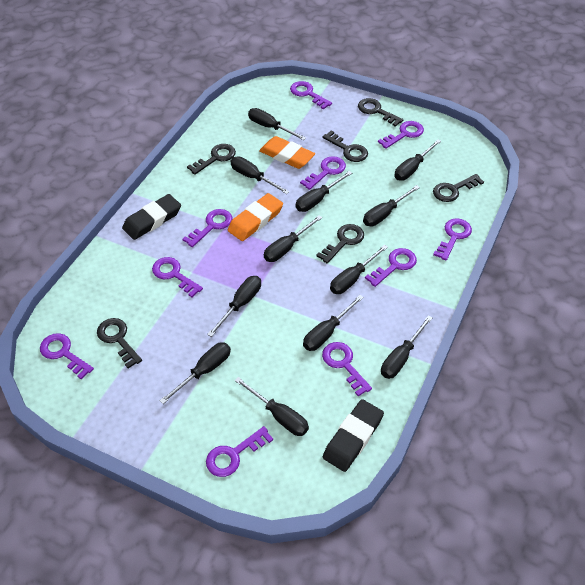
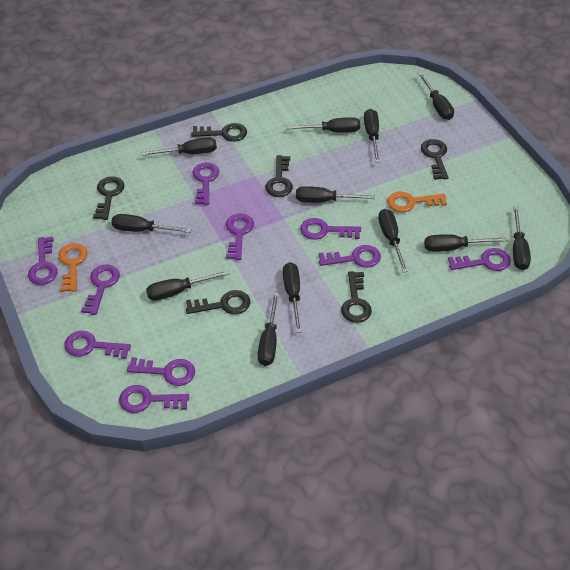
black eraser: [122,194,181,240] [323,399,384,472] = 2 -> none = 0
orange eraser: [228,193,283,241] [259,136,315,169] = 2 -> none = 0
orange key: none = 0 -> [58,243,88,292] [387,191,447,212] = 2

